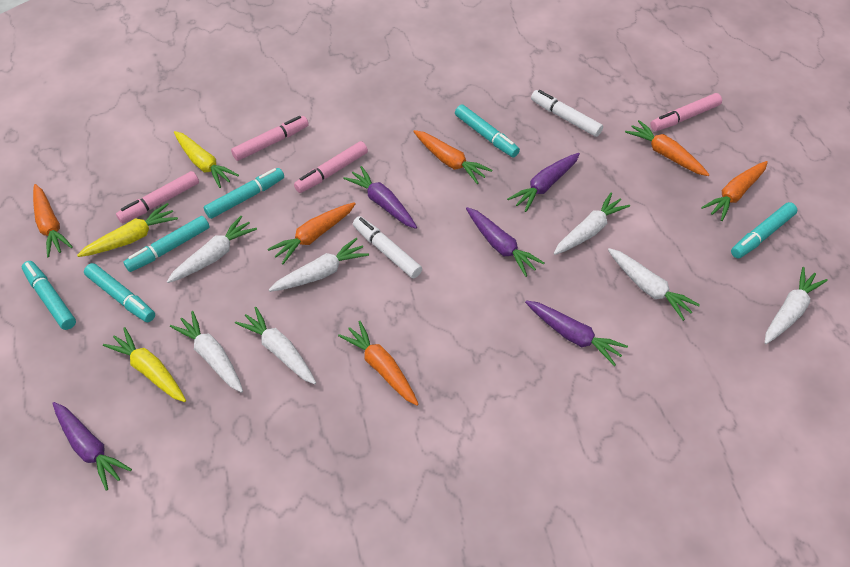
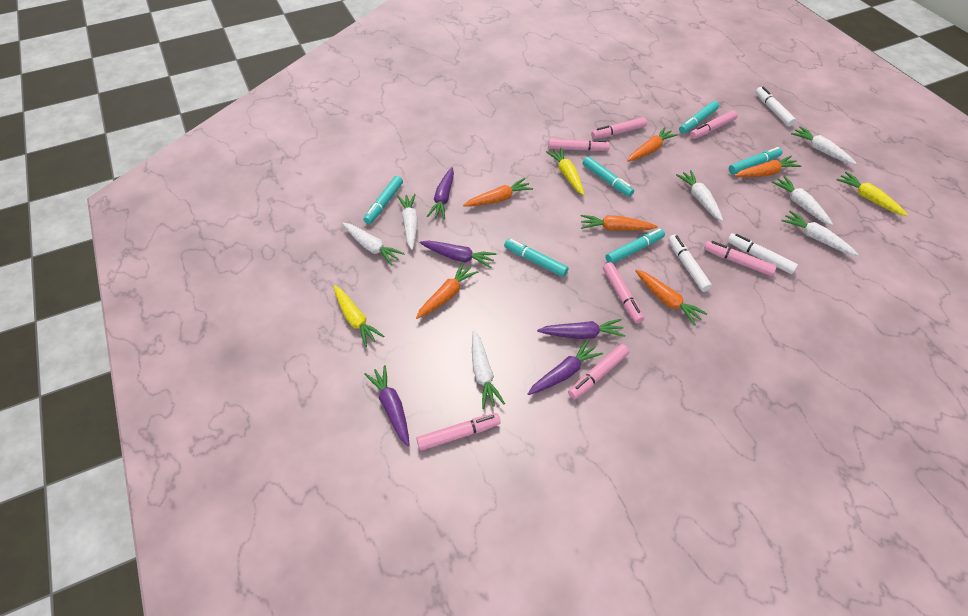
pink marker: [116,171,199,224] [231,116,309,161] [294,141,368,193] [650,93,722,131] = 4 -> [416,413,501,451] [548,139,610,151] [568,344,629,400] [591,117,647,139] [603,262,644,323] [690,110,738,139] [704,241,777,276] = 7
white marker: [353,216,422,278] [531,90,603,137] = 2 -> [668,234,712,292] [727,233,798,274] [755,87,796,126] = 3

